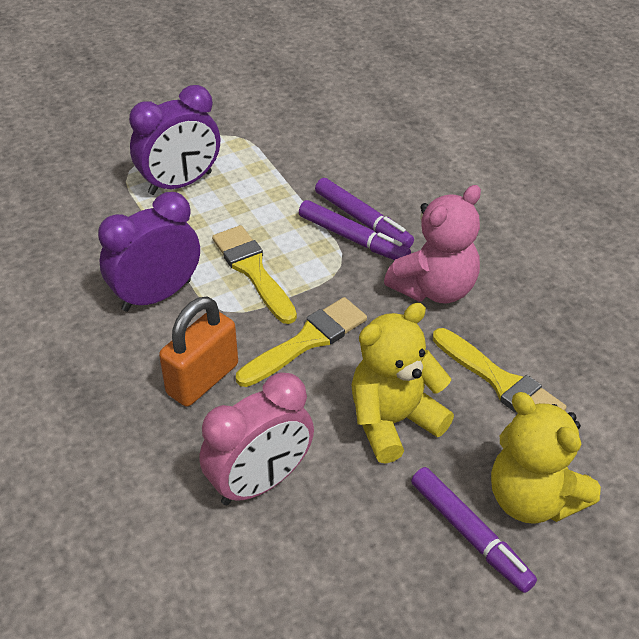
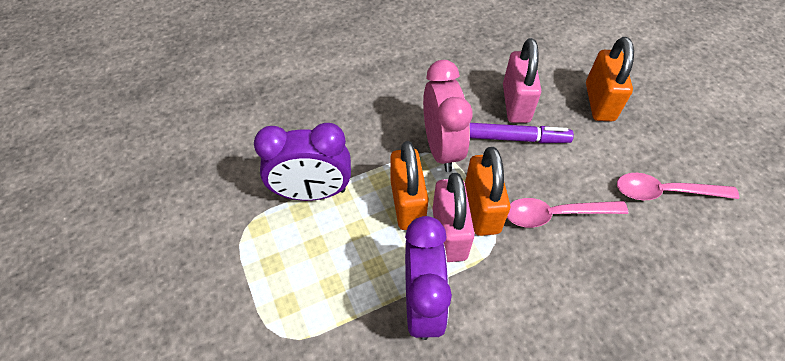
orange padlock: [159,296,238,407] = 1 -> [390,141,429,230] [465,147,510,236] [586,37,634,121] = 3
pink padlock: none = 0 -> [432,173,475,262] [503,38,541,123] = 2
pink spoon: none = 0 -> [507,198,628,228] [617,173,739,200] = 2
pink teddy bear: [384,185,481,303] = 1 -> none = 0
purple marker: [299,200,411,260] [315,178,414,248] [411,467,537,593] = 3 -> [470,123,574,143] = 1
yellow brush: [212,225,297,324] [236,297,367,387] [433,328,567,412] = 3 -> none = 0
yellow teddy bear: [352,303,454,464] [491,392,601,524] = 2 -> none = 0

